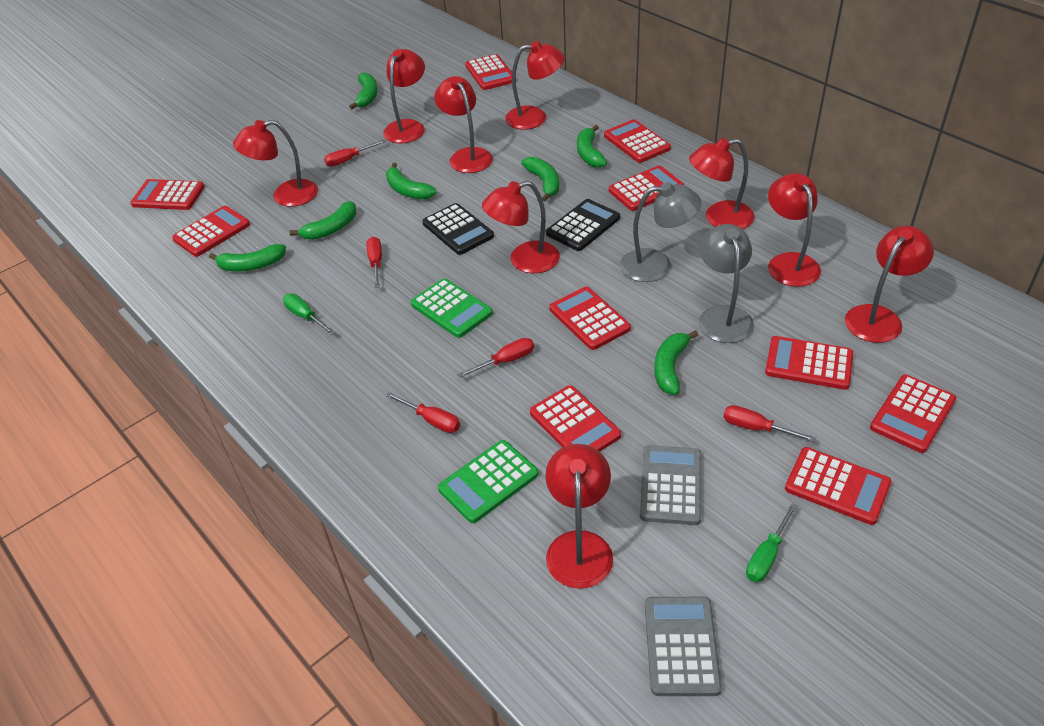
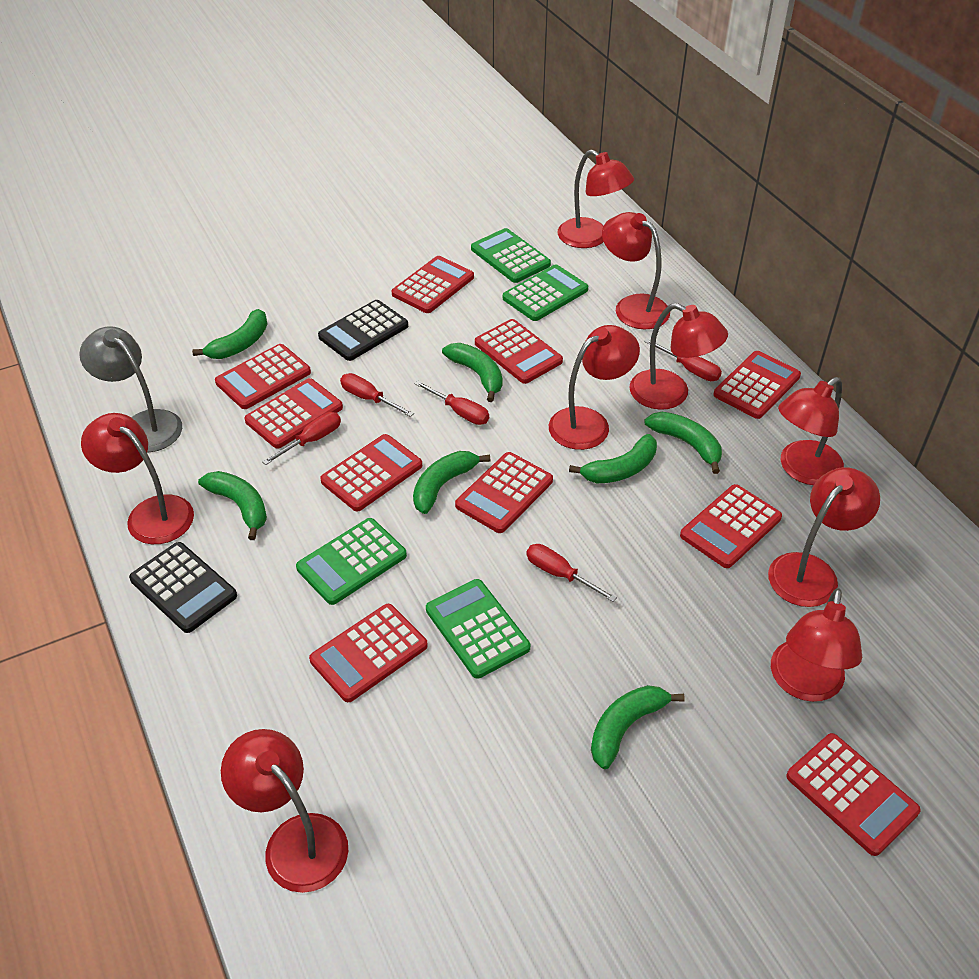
green calculator: [411,279,493,338] [438,440,539,523] = 2 -> [296,518,407,605] [426,579,530,679] [471,228,551,283] [503,264,588,321] = 4
green screwdriver: [283,293,335,335] [746,503,797,582] = 2 -> none = 0
grey calculator: [640,445,702,525] [645,597,722,696] = 2 -> none = 0
grey lamp: [620,182,701,282] [699,224,754,343] = 2 -> [79,326,182,453] = 1

